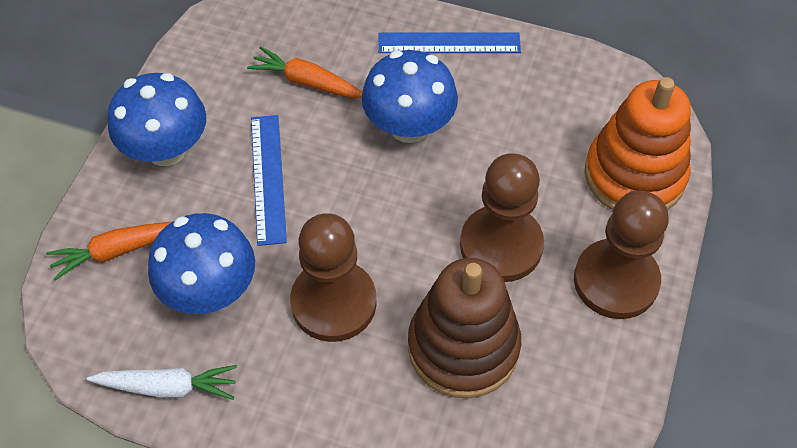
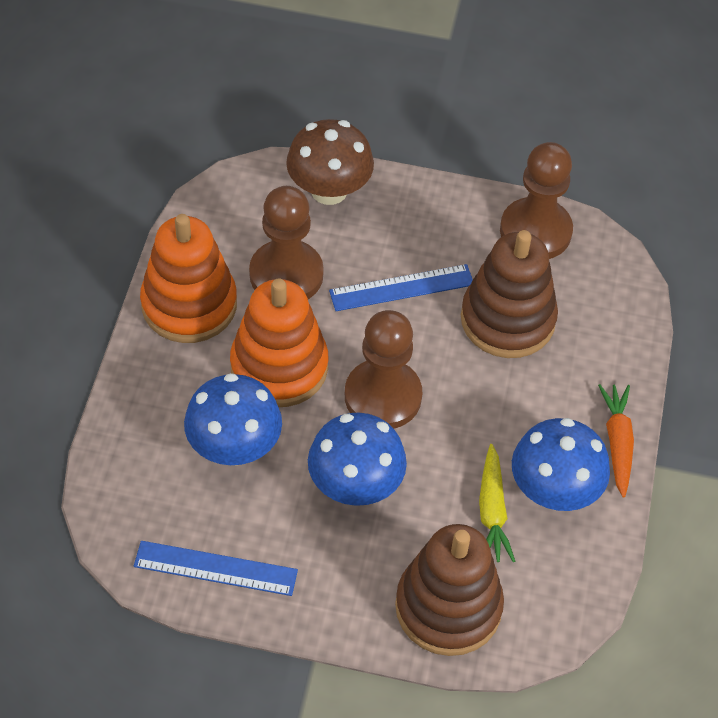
brown mushroom: none = 0 -> [286,119,374,205] = 1
brown stacking toy: [408,258,521,398] = 1 -> [395,524,504,656] [461,230,558,358] = 2
orange carrot: [46,222,172,280] [247,46,362,98] = 2 -> [598,384,634,498] = 1
orange stacking toy: [584,77,691,210] = 1 -> [140,214,237,343] [230,278,328,407] = 2
white carrot: [87,365,237,400] = 1 -> none = 0
yellow carrot: none = 0 -> [479,444,515,562] = 1

